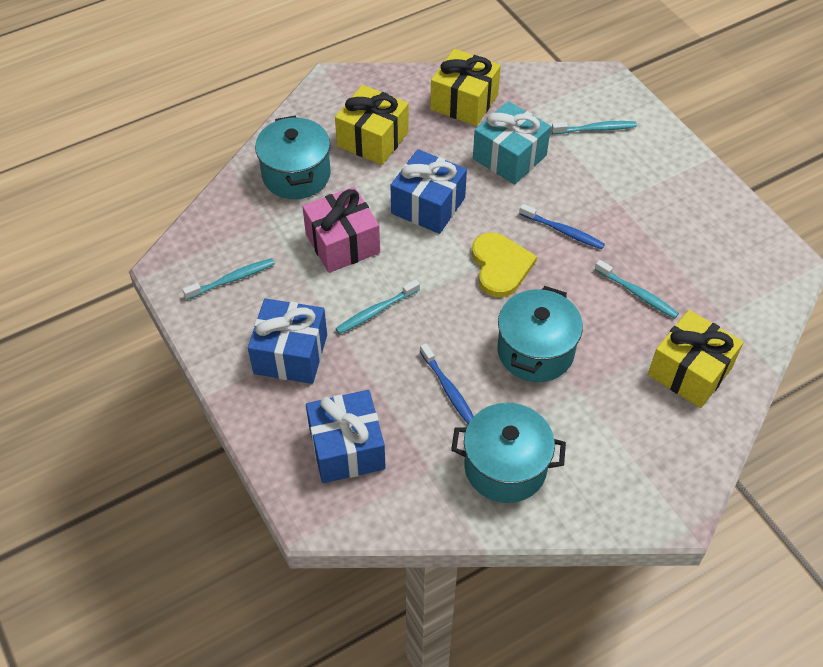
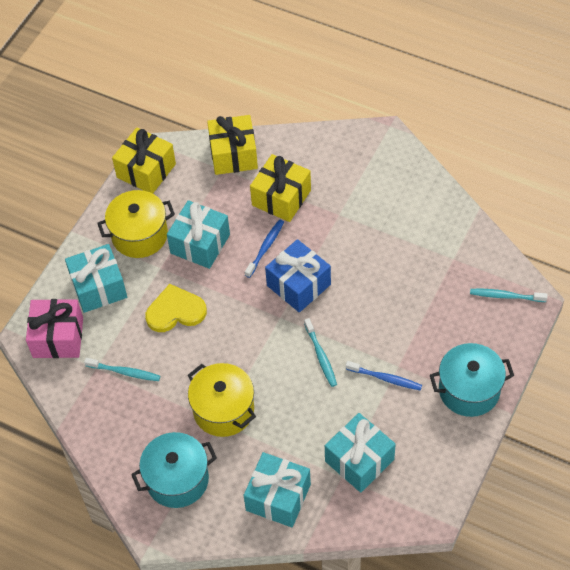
blue gift: [248,298,327,384] [306,390,386,483] [390,149,467,234] = 3 -> [265,239,331,313] = 1
turquoise gift: [473,101,551,185] = 1 -> [65,244,127,313] [167,200,230,269] [244,452,311,527] [325,413,396,493] = 4
turquoise pot: [255,116,331,199] [451,403,566,503] [497,286,583,382] = 3 -> [131,432,217,508] [430,343,514,417] = 2
turquoise toothbrush: [183,258,275,300] [335,280,420,334] [552,121,637,134] [595,260,679,319] = 4 -> [84,358,160,381] [304,318,337,387] [470,289,548,302] = 3
yellow pot: none = 0 -> [97,190,175,258] [188,363,256,437] = 2

